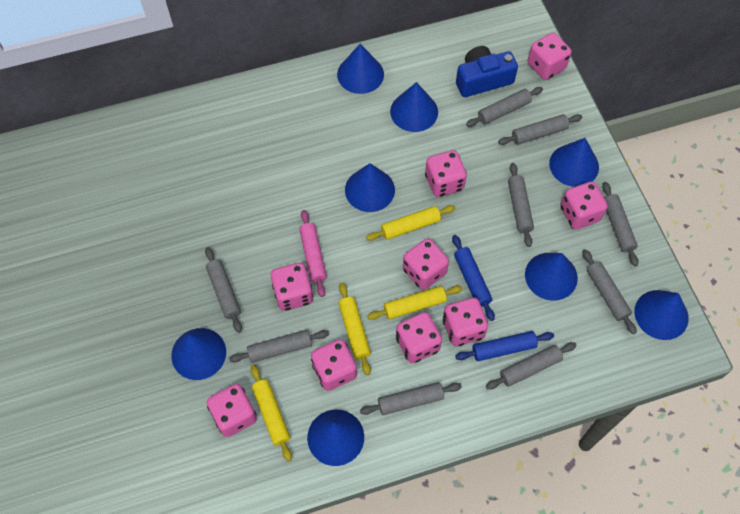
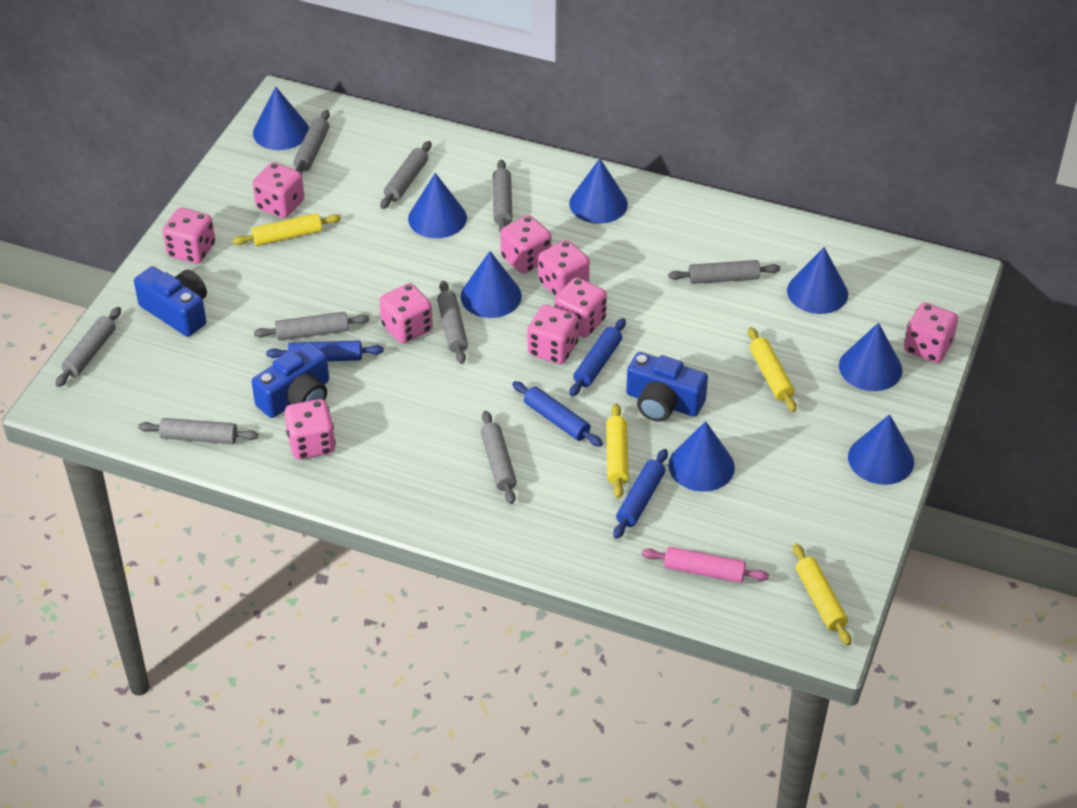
blue camera: [456,46,518,97] = 1 -> [134,266,207,337] [252,342,329,418] [626,352,708,422] = 3
blue rolling pin: [452,235,495,321] [455,331,554,361] = 2 -> [266,340,384,362] [512,381,603,447] [570,318,626,396] [613,449,668,539] = 4

